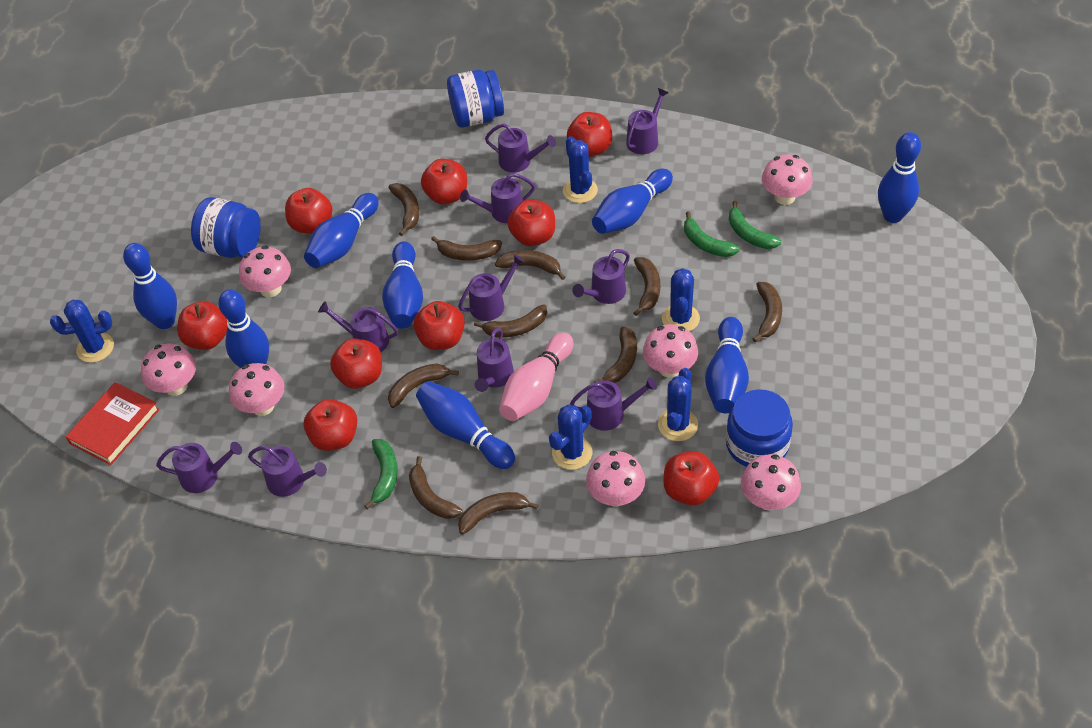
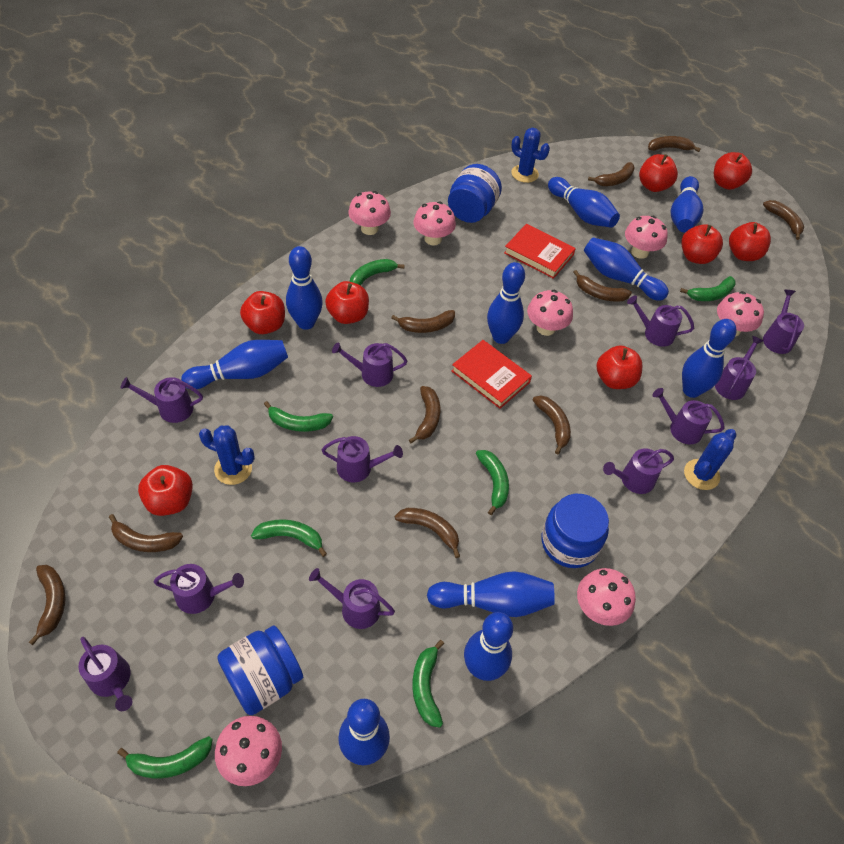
blue bowling pin: [123,243,177,329] [218,289,269,368] [304,193,379,268] [382,241,423,329] [416,381,515,469] [592,169,673,234] [705,317,749,413] [878,132,921,223] = 8 -> [181,340,288,389] [286,246,323,330] [338,699,390,765] [427,571,555,617] [464,612,513,681] [487,262,525,344] [548,177,620,228] [584,237,669,301] [670,176,703,233] [682,319,737,398] = 10
blue cactus: [50,300,114,363] [549,404,592,470] [563,136,598,203] [658,368,698,441] [662,268,700,331] = 5 -> [199,425,255,485] [511,128,550,183] [684,429,737,490] = 3
green banana: [364,439,398,509] [684,211,740,257] [729,201,781,249] = 3 -> [117,736,213,778] [251,519,327,557] [264,401,333,432] [350,259,405,286] [412,640,444,728] [476,450,509,515] [680,276,735,301] = 7
pink bowling pin: [499,333,574,421] = 1 -> none = 0
purple watering can: [156,442,242,493] [248,446,327,497] [318,301,398,352] [458,254,525,321] [460,173,535,223] [475,328,514,392] [485,123,556,173] [570,377,657,431] [572,249,630,304] [626,88,669,154] = 10 -> [78,637,133,711] [120,377,203,423] [154,564,244,614] [309,568,395,629] [322,436,403,482] [332,342,408,387] [603,448,674,494] [627,295,694,347] [652,388,725,444] [715,336,763,400] [763,290,804,354] = 11
red apple: [177,301,227,350] [285,188,333,234] [303,399,357,451] [330,339,382,389] [414,301,465,350] [421,159,467,204] [508,199,555,246] [567,112,612,157] [663,451,719,506] = 9 -> [138,465,193,516] [240,291,285,334] [325,281,369,324] [596,346,642,389] [639,154,678,192] [681,224,723,264] [714,152,752,190] [729,222,771,261] = 8
red book: [66,382,160,465] = 1 -> [452,340,532,409] [504,224,576,279] = 2

